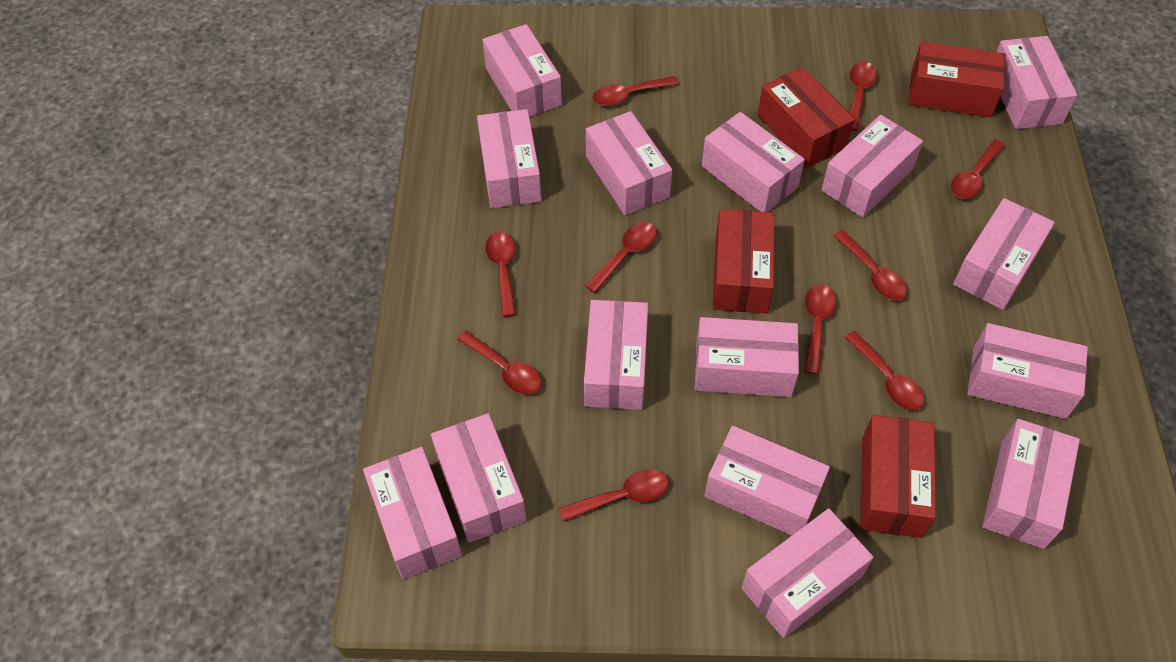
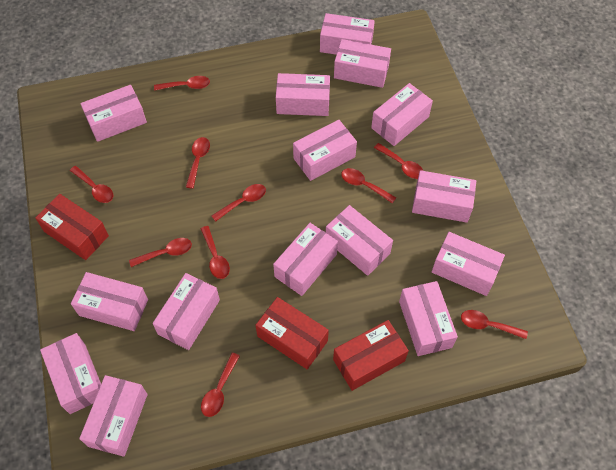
red box: [713,209,775,313] [758,67,855,168] [860,415,936,538] [908,42,1005,118] = 4 -> [35,194,109,260] [256,297,329,369] [333,320,409,391] = 3

